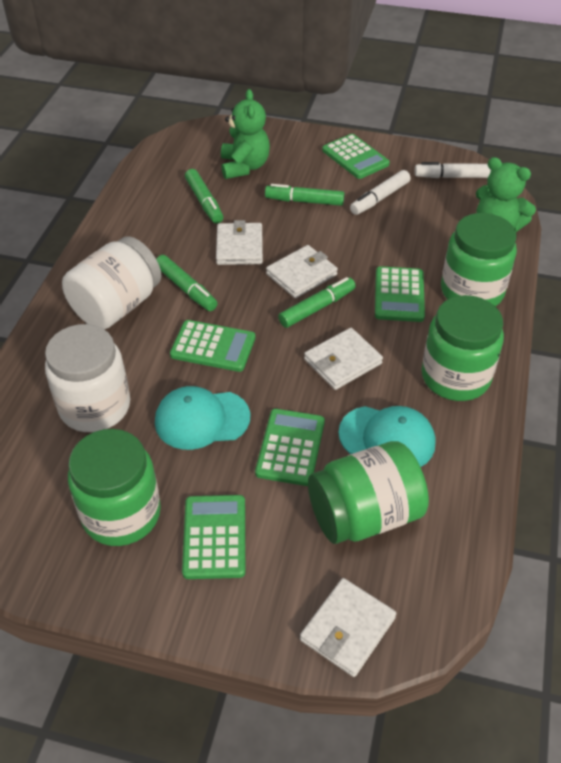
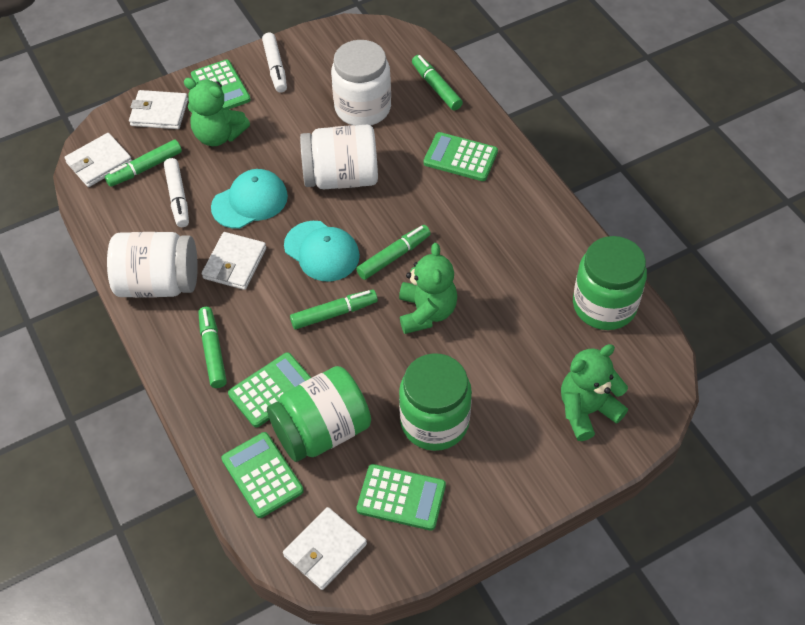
green jar: [68,429,161,546] [308,441,429,544] [422,295,504,401] [441,213,517,306] = 4 -> [267,366,371,462] [399,353,472,451] [573,236,647,330] = 3
green marker: [156,255,218,311] [185,169,223,224] [265,184,345,206] [278,277,356,328] = 4 -> [105,140,182,187] [198,307,227,388] [290,289,378,329] [356,225,431,280] [412,55,463,110] = 5
green teddy bear: [221,89,270,179] [476,157,536,232] = 2 -> [184,78,250,146] [399,243,457,334] [561,344,628,441] = 3
white jar: [45,324,130,432] [62,236,161,329] = 2 -> [107,232,198,298] [300,125,378,189] [331,40,391,125] = 3

